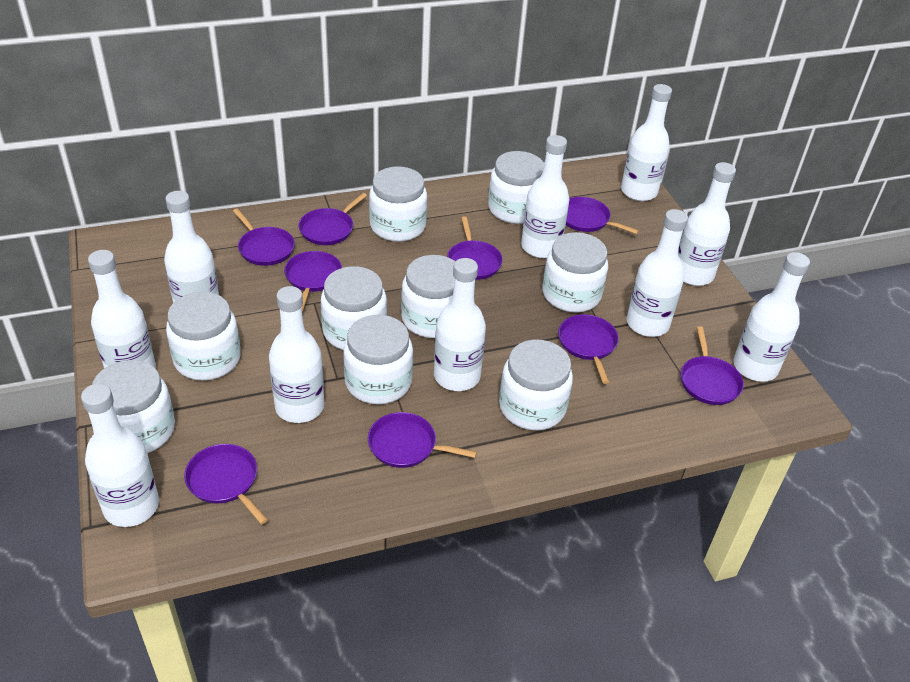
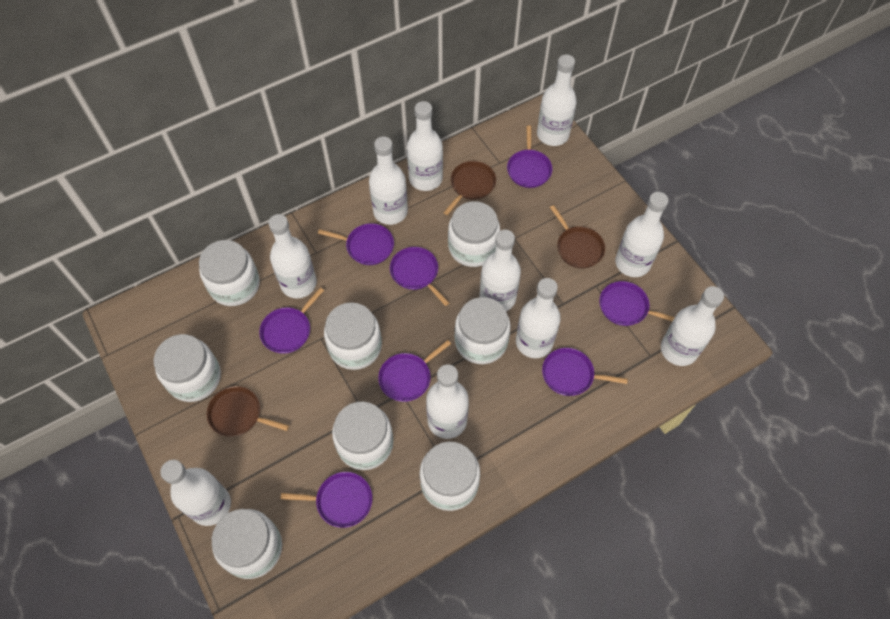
brown pan: none = 0 -> [207,386,289,437] [443,161,496,215] [550,205,605,268] = 3
purple pan: [184,444,268,524] [233,209,295,266] [284,251,342,311] [299,193,367,245] [368,412,477,468] [447,216,503,280] [558,314,618,384] [566,197,639,234] [681,326,744,405] = 9 -> [259,288,324,354] [281,472,372,528] [318,223,394,265] [378,340,451,402] [390,247,449,306] [507,125,552,188] [542,348,628,396] [599,281,675,326] = 8
white jar: [92,360,175,453] [166,292,241,380] [321,266,387,350] [343,315,413,404] [369,166,427,242] [401,255,456,338] [488,151,544,224] [499,340,573,430] [542,232,608,312] = 9 -> [154,334,221,402] [199,240,260,306] [212,509,282,579] [324,302,382,370] [332,401,393,470] [419,441,480,511] [448,201,500,267] [455,297,510,364] = 8

